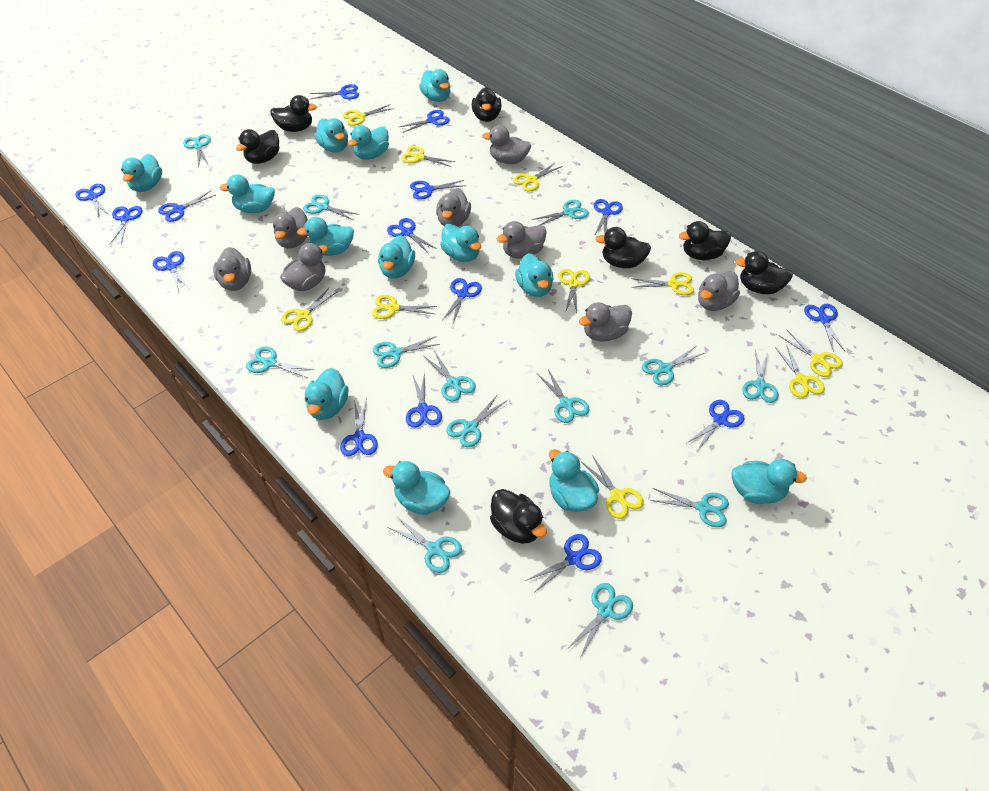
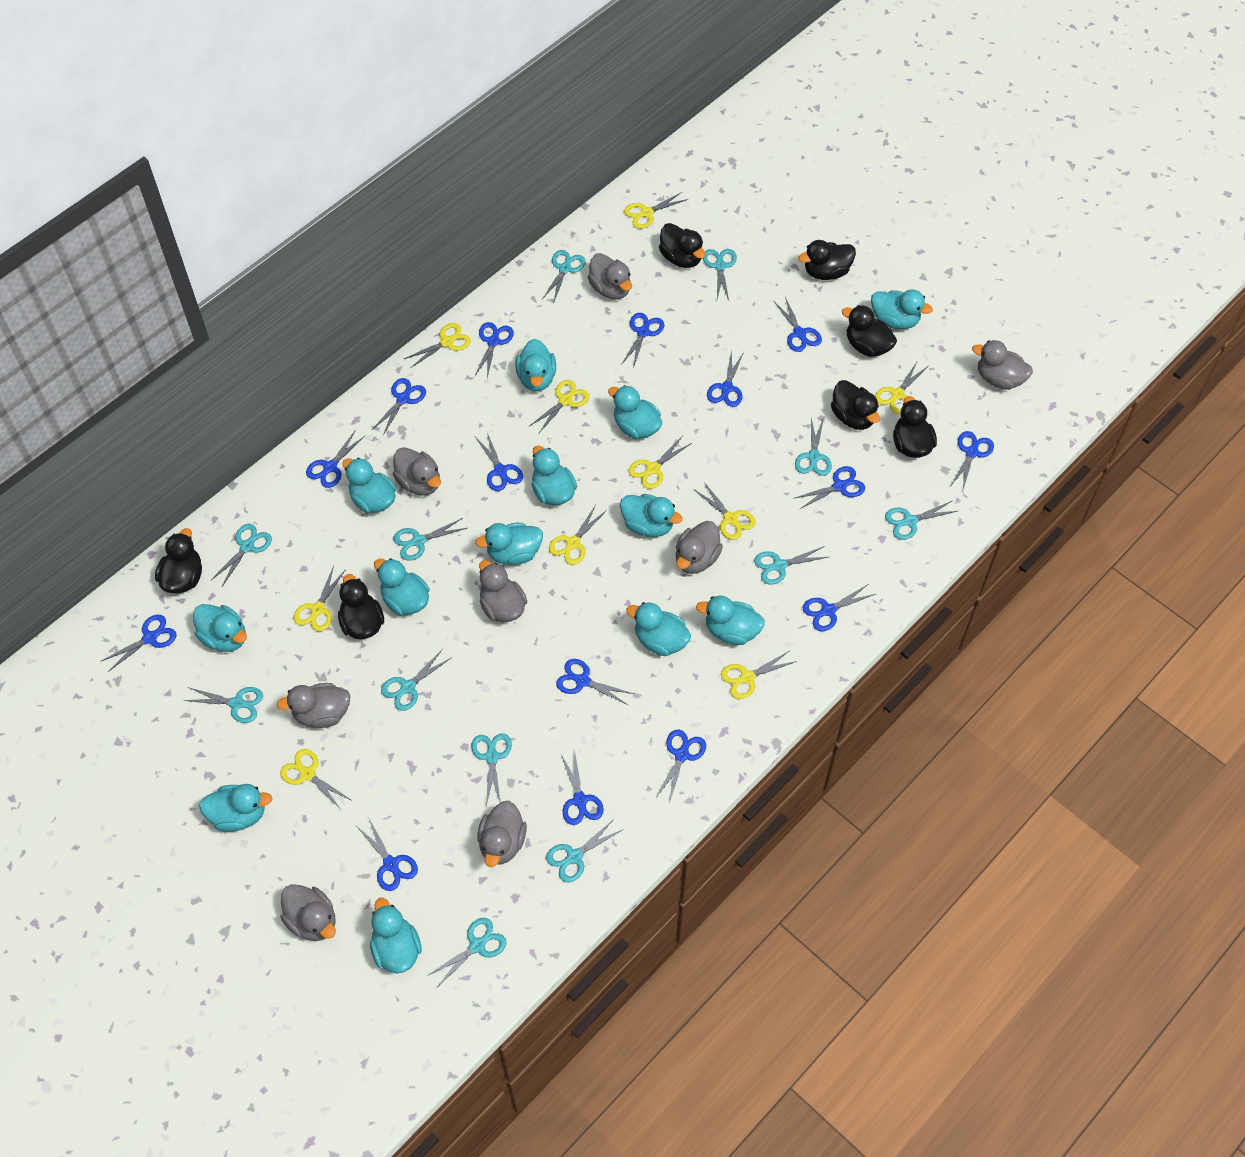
turquoise scissors: [183,134,211,167] [246,347,314,378] [303,195,359,220] [373,336,440,368] [388,516,462,573] [424,351,476,402] [446,394,506,447] [532,200,589,225] [537,369,590,423] [567,583,633,658] [642,346,705,386] [650,488,729,527] [742,349,779,403] = 13 -> [184,687,263,723] [211,524,272,586] [381,649,452,711] [393,518,467,561] [427,918,507,987] [471,733,512,806] [542,250,586,304] [546,819,622,882] [703,249,737,300] [754,546,828,585] [795,418,832,476] [885,501,957,540] = 12

